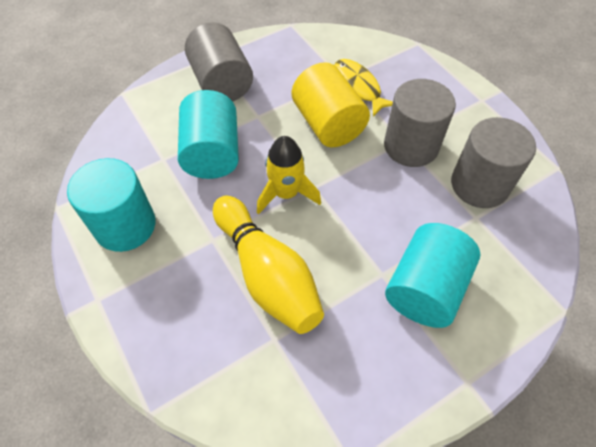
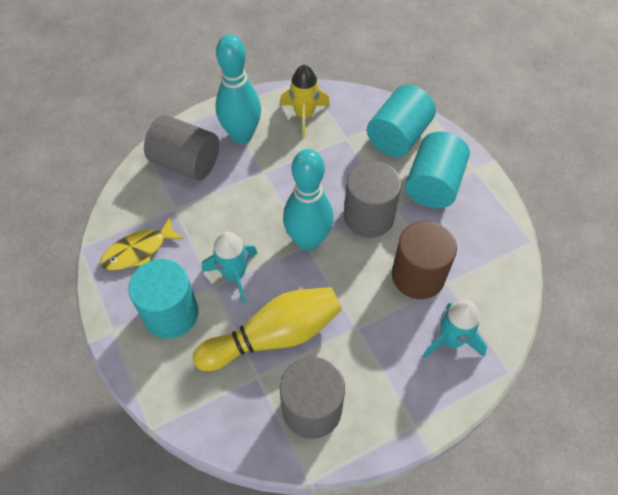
brown cylinder: none = 0 -> [392,221,457,299] = 1
turquoise bowling pin: none = 0 -> [215,34,261,144] [283,149,333,251] = 2
turquoise rocket: none = 0 -> [202,232,258,304] [423,300,487,358] = 2
yellow cylinder: [292,62,370,147] = 1 -> none = 0

